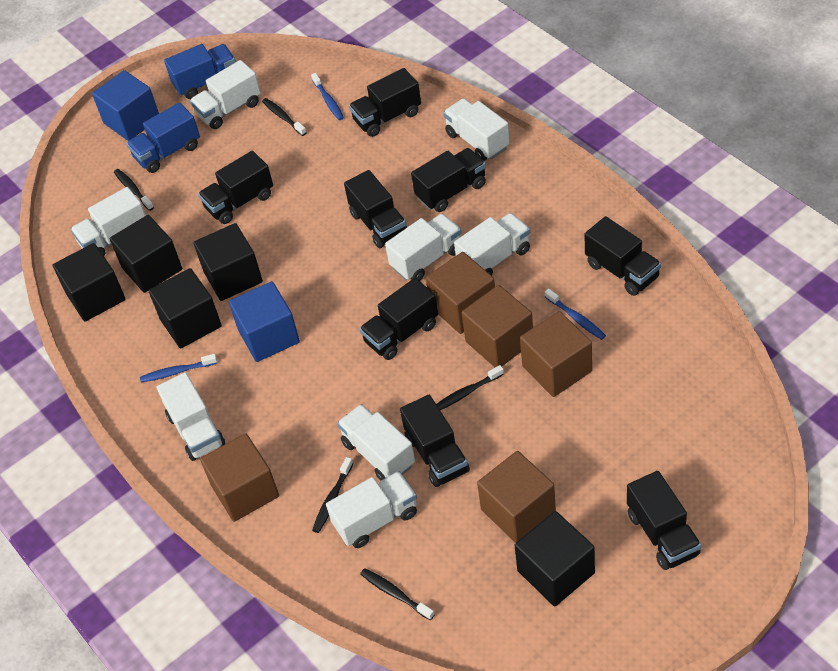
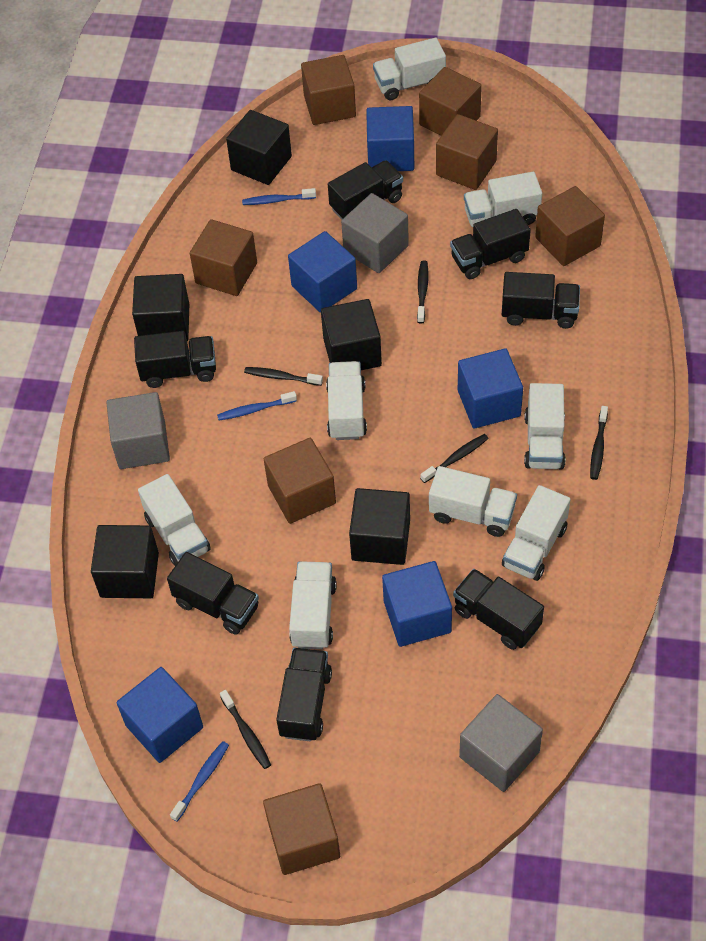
black truck: [198,151,273,224] [344,170,407,248] [349,68,421,137] [359,278,438,360] [400,395,470,487] [411,148,486,212] [584,216,661,296] [627,471,701,570] = 8 -> [134,331,216,388] [167,552,259,635] [276,648,332,741] [328,160,403,220] [450,209,531,279] [453,569,544,650] [502,272,580,329] = 7
blue cube: [92,70,159,141] [229,281,300,362] = 2 -> [117,667,203,763] [288,231,357,313] [366,106,414,171] [382,561,452,647] [458,348,523,428] = 5
blue truck: [126,102,200,173] [164,44,236,99] = 2 -> none = 0
brown cube: [200,433,279,522] [426,252,495,334] [462,285,533,367] [477,451,556,543] [520,311,592,397] = 5 -> [190,219,257,296] [263,783,340,875] [264,438,336,524] [301,55,356,125] [419,67,482,136] [436,114,498,190] [535,186,605,266] = 7
grey cube: none = 0 -> [106,392,170,469] [341,193,409,273] [459,694,543,792] = 3

